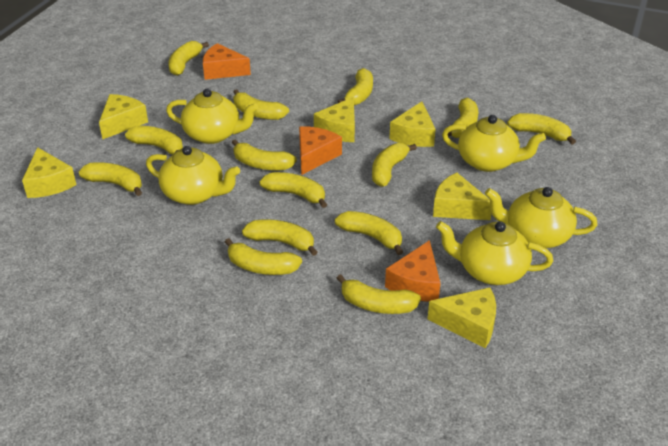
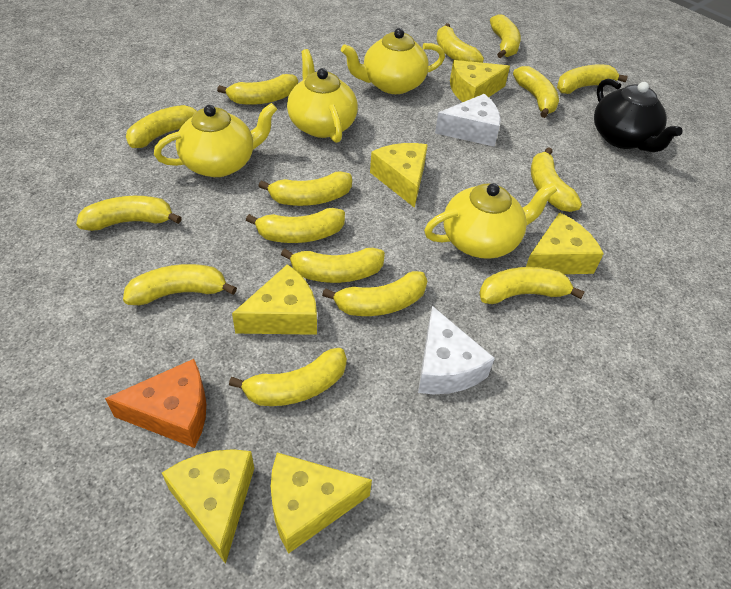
black teapot: none = 0 -> [594,79,683,152] = 1
orange cheese: [203,43,251,80] [299,126,342,175] [385,240,440,302] = 3 -> [105,359,206,448] = 1
white cheese: none = 0 -> [418,306,495,394] [435,94,501,147] = 2
yellow banana: [79,162,142,196] [125,126,183,155] [168,41,209,76] [225,238,302,275] [232,139,297,170] [233,89,289,120] [242,219,318,256] [259,172,327,208] [335,211,403,255] [336,274,421,314] [337,68,373,105] [372,143,417,187] [448,98,478,138] [507,113,576,145] = 14 -> [76,196,182,231] [123,264,237,305] [126,105,197,148] [217,74,298,105] [229,348,347,406] [246,208,345,243] [258,171,352,206] [281,248,385,283] [322,271,427,316] [436,23,484,63] [479,267,585,304] [490,14,521,58] [513,66,559,118] [531,147,582,212] [557,65,628,94] = 15
yellow teapot: [146,146,240,205] [166,89,258,144] [436,221,553,285] [442,115,546,172] [485,187,597,248] = 5 -> [154,103,277,177] [287,49,358,143] [341,28,445,94] [424,183,557,259] = 4

